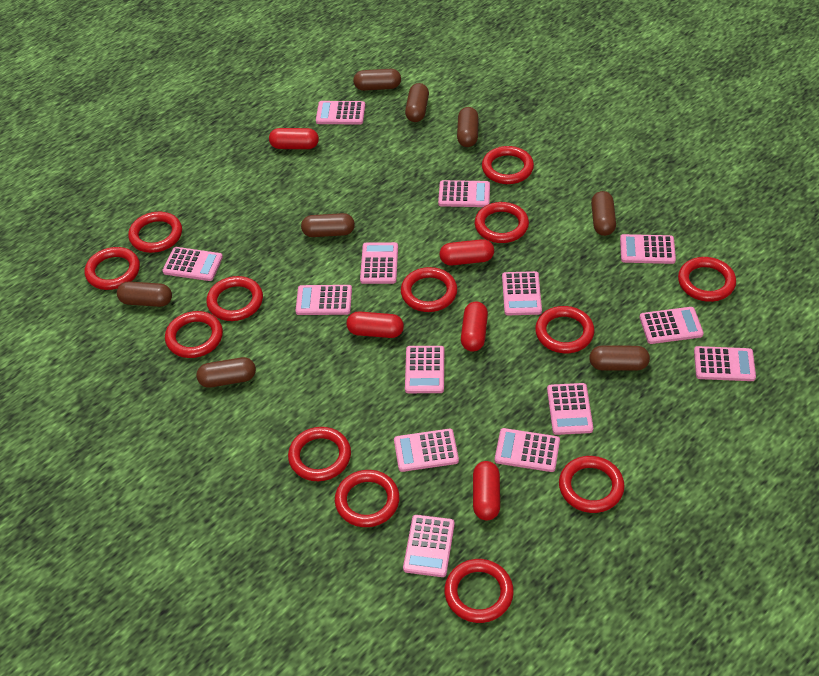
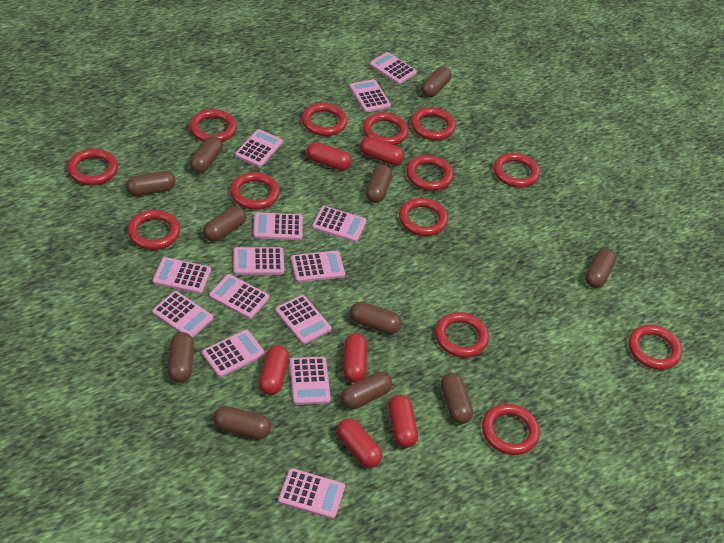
brown capsule: [117,281,172,307] [196,357,256,388] [301,213,355,237] [353,69,401,91] [405,83,429,122] [457,107,479,147] [589,346,650,371] [591,191,616,236] = 8 -> [126,171,176,196] [168,332,194,383] [189,136,223,173] [203,206,246,242] [213,406,271,439] [341,372,392,409] [350,302,402,334] [366,164,392,203] [421,67,451,97] [440,373,473,424] [585,248,616,288] = 11
red capsule: [269,128,319,149] [347,311,404,338] [440,239,494,265] [461,302,488,352] [473,461,500,520] = 5 -> [259,345,289,395] [306,142,351,170] [336,419,382,468] [343,333,367,383] [360,137,404,165] [388,395,418,448] = 6

